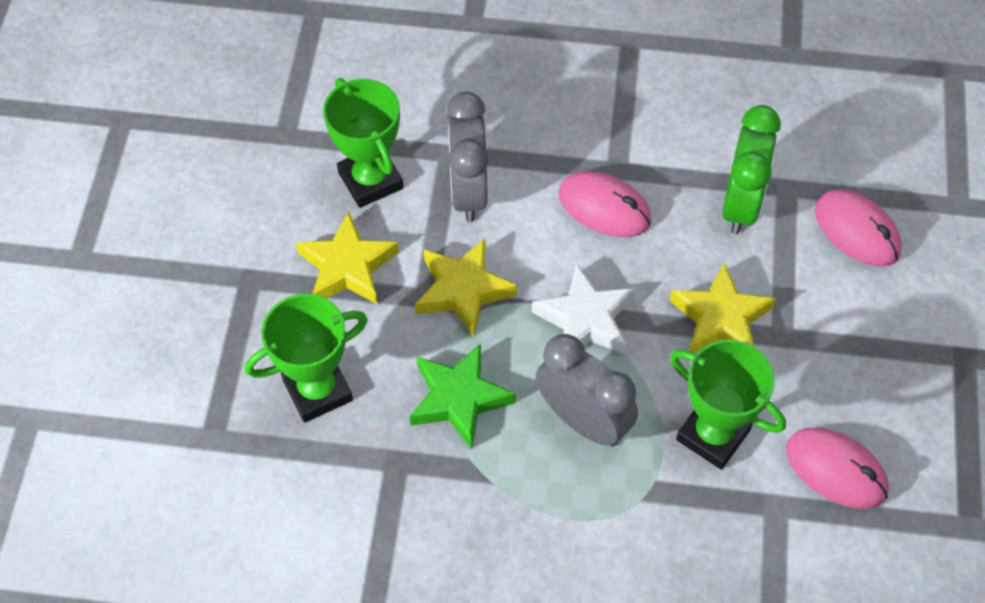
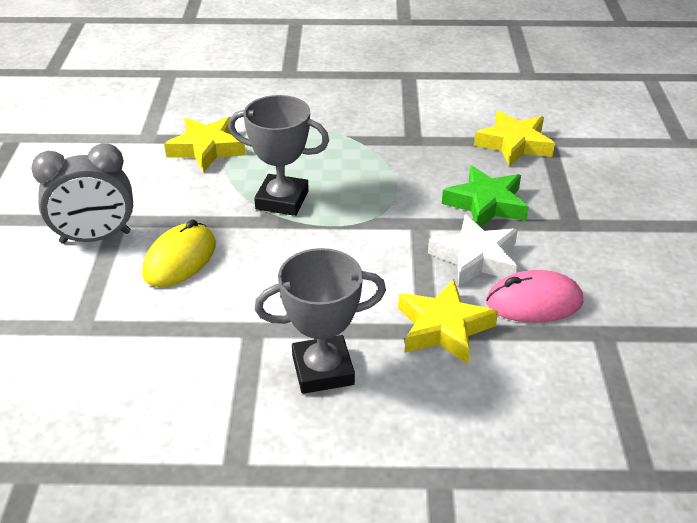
green clock: [722,105,781,234] = 1 -> none = 0
green trophy: [245,294,368,423] [323,78,404,208] [670,340,786,469] = 3 -> none = 0
grey clock: [447,91,489,222] [536,334,638,446] = 2 -> [31,143,133,244] = 1
grey trophy: none = 0 -> [228,95,329,216] [255,248,386,394] = 2
pink mouse: [558,171,652,237] [786,428,889,509] [815,189,902,267] = 3 -> [486,270,583,323] = 1
yellow mouse: none = 0 -> [142,219,216,287] = 1

